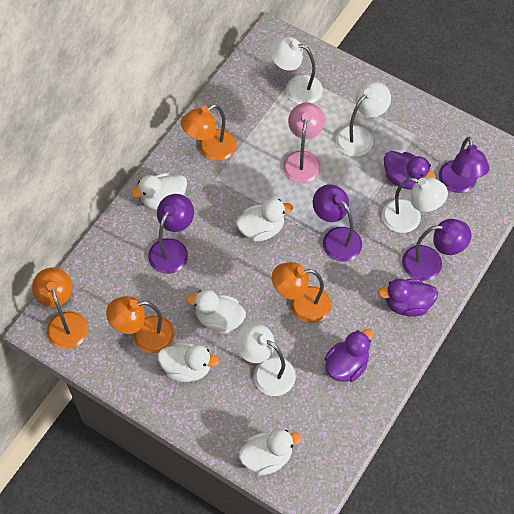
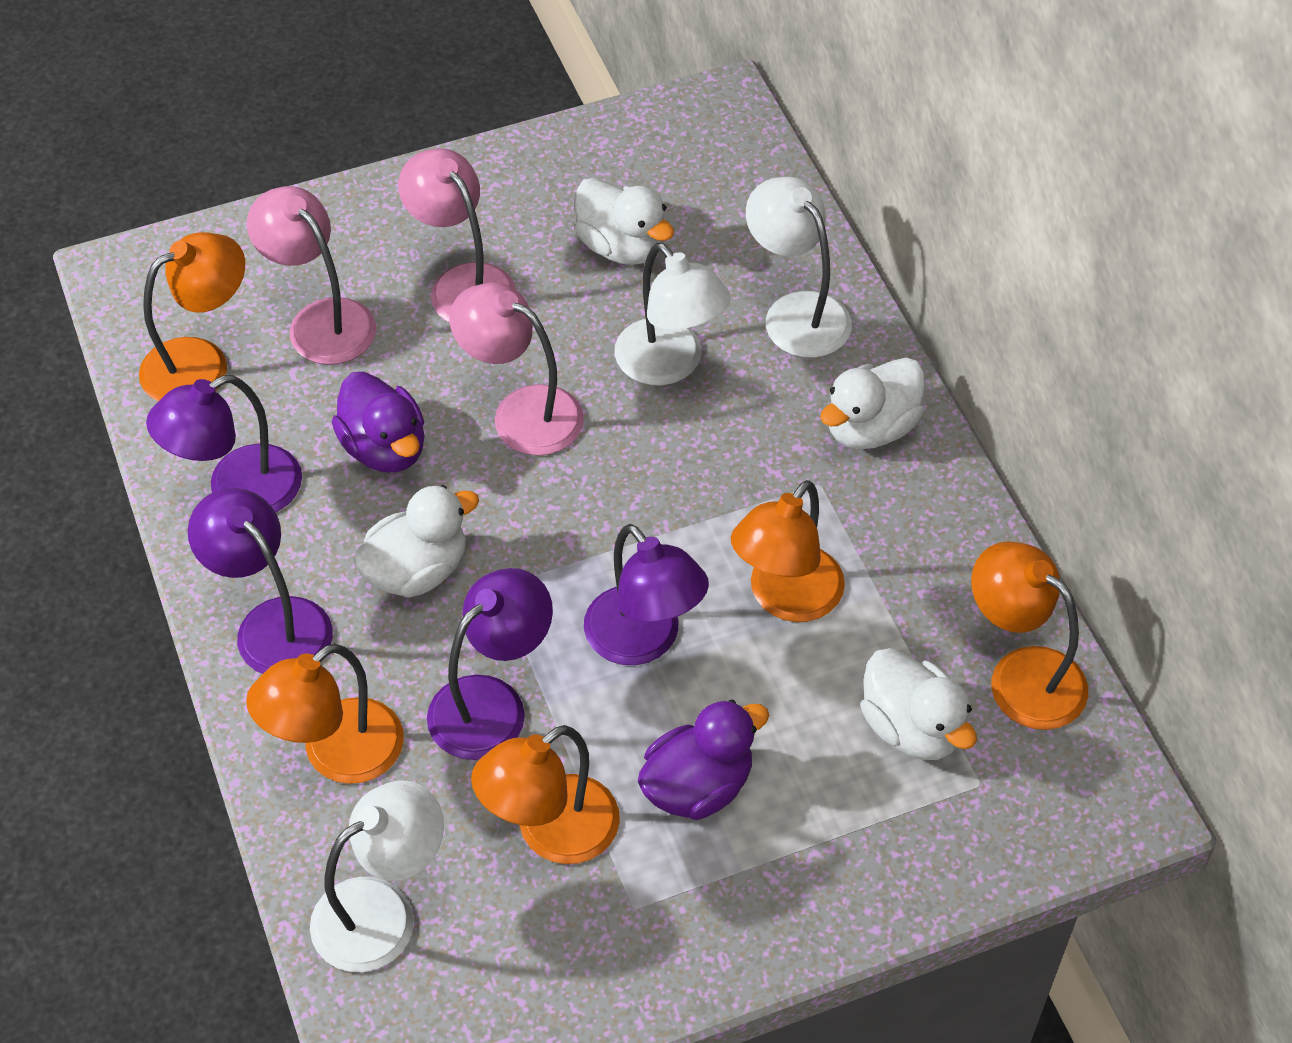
orange lamp: [32,267,88,349] [106,296,174,353] [181,104,237,161] [272,262,331,323] = 4 -> [139,232,245,401] [246,643,404,784] [471,725,620,864] [731,480,845,622] [971,541,1088,730] = 5
pink lamp: [283,103,325,183] = 1 -> [247,186,376,365] [398,148,516,323] [449,283,584,456] = 3
purple duck: [324,329,373,382] [378,278,438,317] [384,151,436,190] = 3 -> [332,372,425,473] [638,699,769,820] = 2
white duck: [131,173,187,210] [158,342,219,382] [186,290,246,334] [236,199,293,242] [239,429,302,475] = 5 -> [353,485,479,597] [574,178,674,265] [820,358,925,449] [861,648,977,760] = 4
white lamp: [236,322,296,396] [270,37,323,104] [336,82,391,157] [382,177,448,233] = 4 -> [310,781,444,972] [614,243,731,385] [746,177,852,358] = 3

